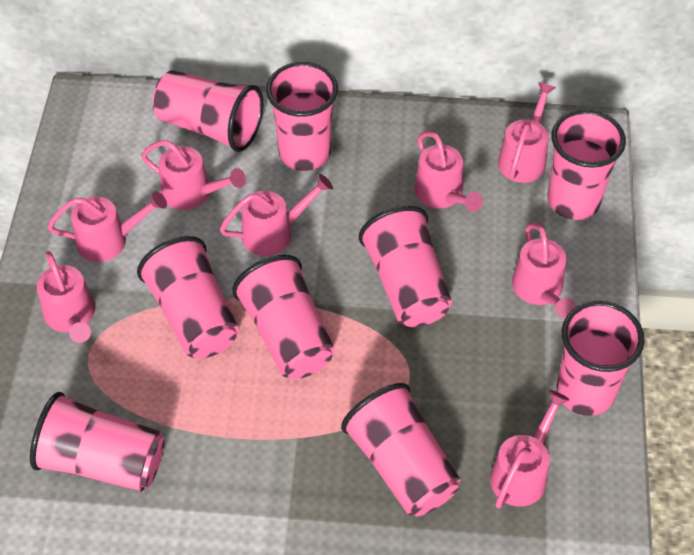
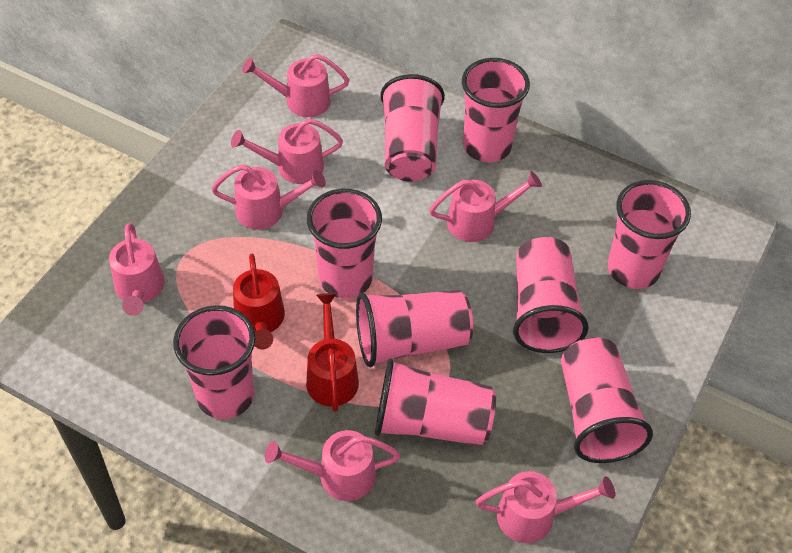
pink watering can: [37,251,95,343] [47,191,167,262] [141,140,246,210] [220,174,333,256] [414,131,483,212] [490,390,570,509] [498,82,556,183] [512,223,576,318] = 8 -> [109,223,165,316] [211,164,326,229] [231,119,343,184] [242,54,349,117] [265,430,401,501] [429,171,542,242] [476,471,615,543] = 7
red watering can: none = 0 -> [233,254,285,349] [306,293,359,412] = 2

